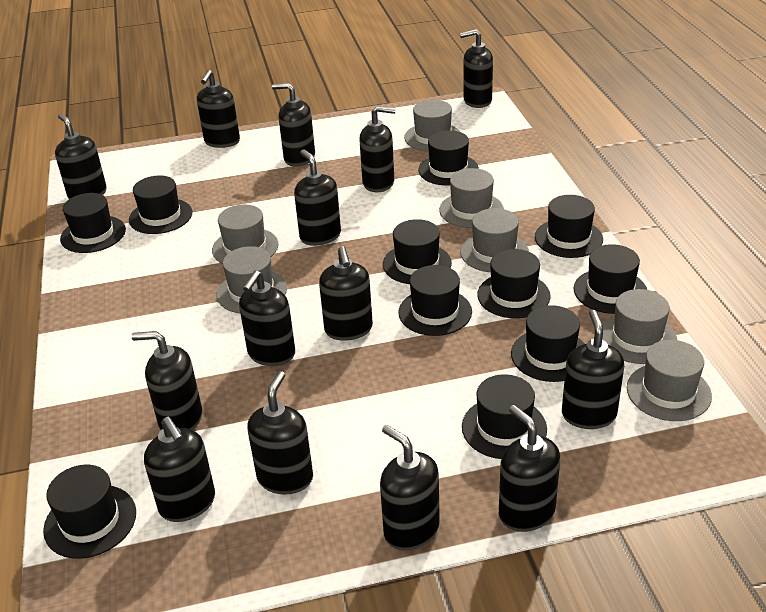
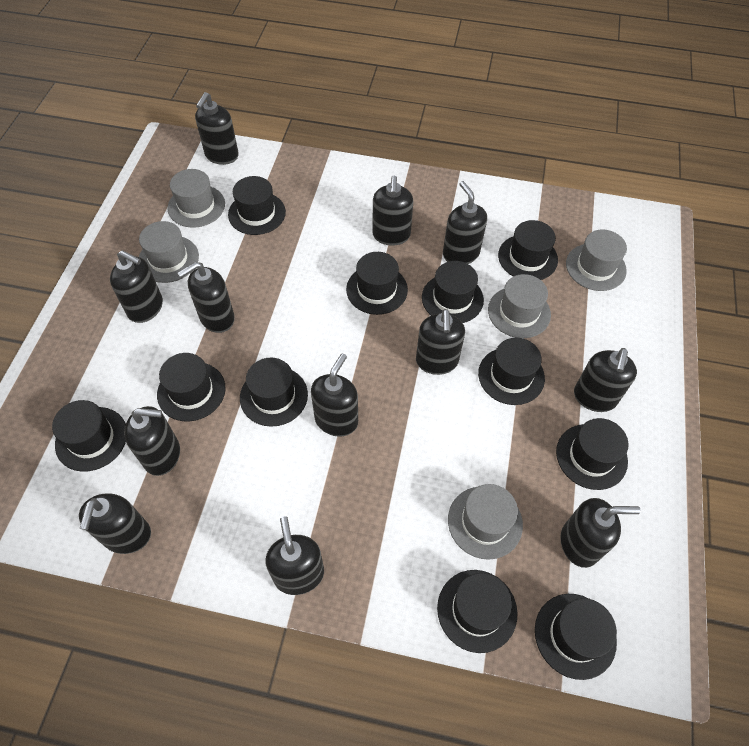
black soap dispenser: [55,114,107,199] [131,331,202,430] [144,417,215,522] [197,70,240,148] [239,270,295,366] [247,371,313,494] [272,83,315,167] [294,149,341,246] [319,246,373,341] [359,106,396,192] [380,425,440,551] [460,29,493,108] [499,405,560,532] [562,310,624,429] = 14 -> [79,493,151,554] [110,250,163,323] [124,406,180,476] [178,262,235,333] [195,92,239,165] [265,516,324,595] [311,353,358,437] [372,176,413,246] [416,309,465,375] [443,181,487,264] [560,498,640,568] [574,348,637,412] = 12
grey hat: [212,205,278,264] [216,246,287,313] [404,100,460,151] [439,168,504,228] [460,208,529,272] [602,289,677,364] [627,340,712,421] = 7 -> [139,221,199,283] [167,169,225,228] [448,484,523,560] [488,274,551,338] [566,230,627,291] = 5

